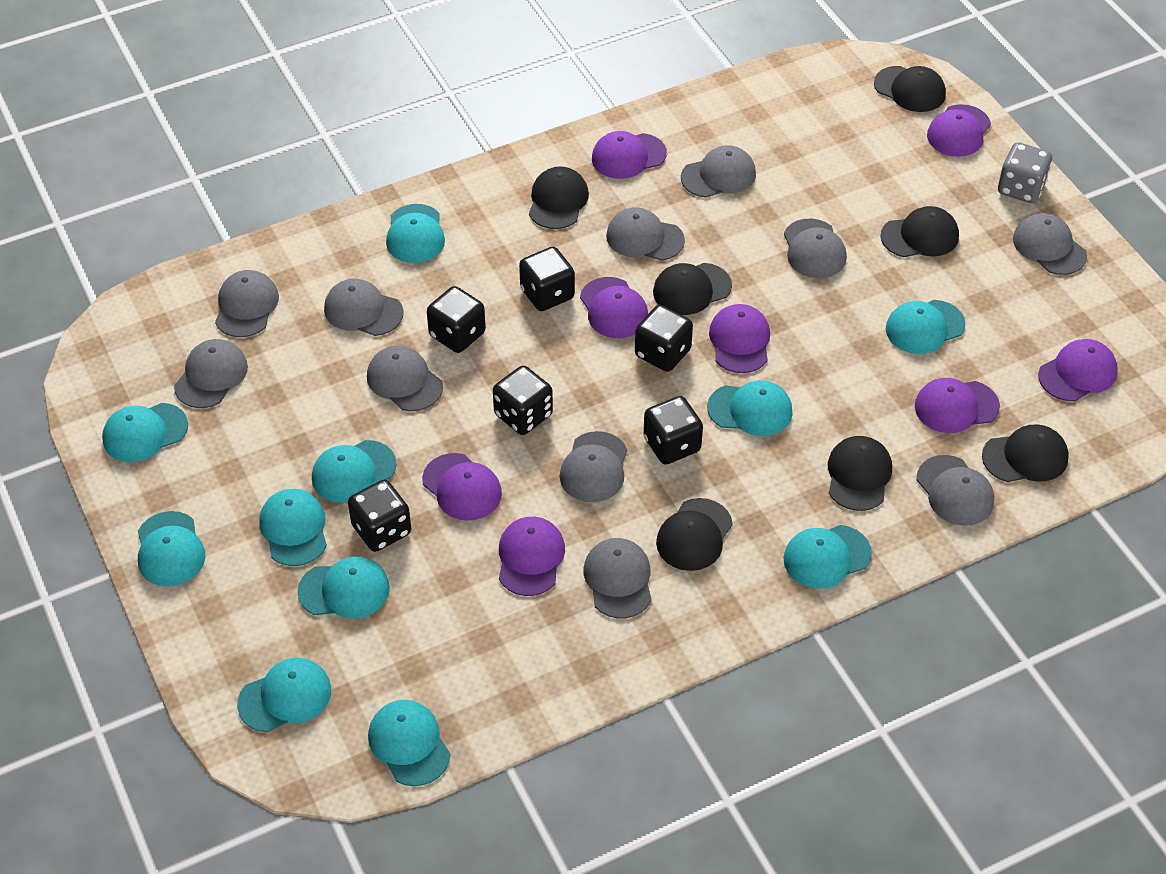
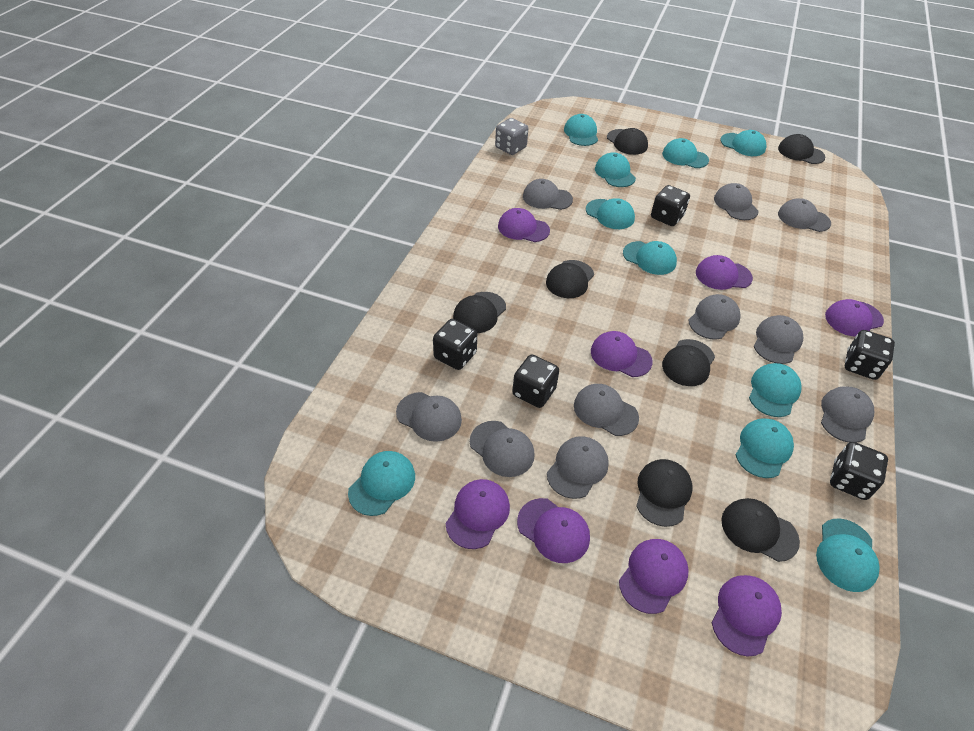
black dice: [348,480,411,552] [427,286,486,353] [493,366,553,435] [519,247,575,311] [635,305,693,372] [643,396,703,464] = 6 -> [433,319,477,370] [512,355,559,408] [651,185,690,226] [830,442,888,500] [845,330,895,380] = 5
grey cap: [174,339,248,408] [215,270,279,337] [324,279,404,336] [367,345,443,411] [560,431,627,502] [584,538,652,618] [606,207,685,261] [681,145,756,198] [784,219,847,278] [917,455,994,526] [1013,213,1087,275] = 11 -> [396,392,462,442] [470,421,535,477] [523,179,573,210] [547,436,609,499] [574,384,639,436] [688,294,741,340] [714,183,758,220] [754,315,803,364] [778,198,831,232] [821,386,874,443] = 10
turquoise cap: [102,403,188,462] [138,511,205,587] [237,658,331,732] [259,489,327,566] [297,556,390,618] [312,440,396,503] [368,700,450,786] [386,204,445,263] [707,381,793,436] [783,525,872,589] [886,300,966,354] = 11 -> [348,451,415,516] [564,114,598,146] [586,198,635,229] [595,152,636,187] [623,241,677,275] [662,138,709,168] [720,130,767,156] [736,418,794,478] [749,363,802,417] [816,518,880,592] = 10

